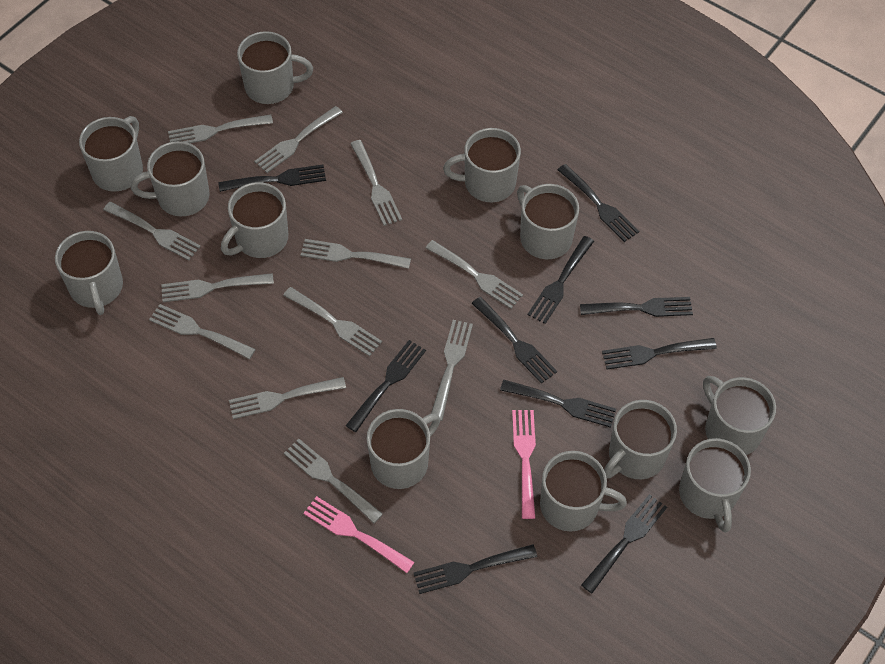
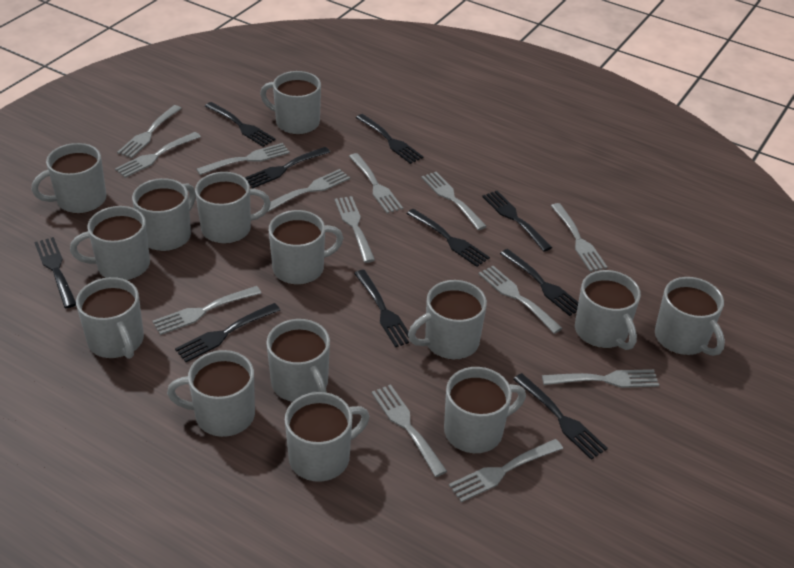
grey fork: [103,202,201,261] [149,304,256,359] [161,273,274,302] [168,114,273,143] [229,377,346,419] [254,106,343,173] [283,287,382,356] [284,439,383,523] [301,239,411,269] [350,140,402,226] [426,240,523,309] [431,320,473,421] = 12 -> [115,132,201,178] [117,105,182,158] [152,286,261,335] [196,143,290,175] [262,169,350,212] [335,196,375,263] [349,153,403,213] [372,384,447,477] [421,172,487,230] [449,439,563,502] [478,266,562,334] [542,369,659,388] [551,203,607,272] = 13
grey mug: [55,231,123,315] [79,116,143,192] [131,141,210,216] [221,182,288,258] [237,31,313,104] [367,409,440,489] [443,128,521,202] [517,184,579,259] [540,451,627,532] [604,400,677,479] [679,438,751,533] [703,376,776,455] = 12 -> [32,143,106,214] [70,206,150,281] [76,277,144,359] [132,178,196,251] [167,350,255,437] [195,172,271,244] [260,71,321,135] [266,319,330,402] [269,210,343,285] [285,392,369,482] [408,280,487,360] [444,367,526,453] [575,270,641,350] [655,277,725,356] = 14
pink fork: [304,496,415,573] [512,410,536,519] = 2 -> none = 0

